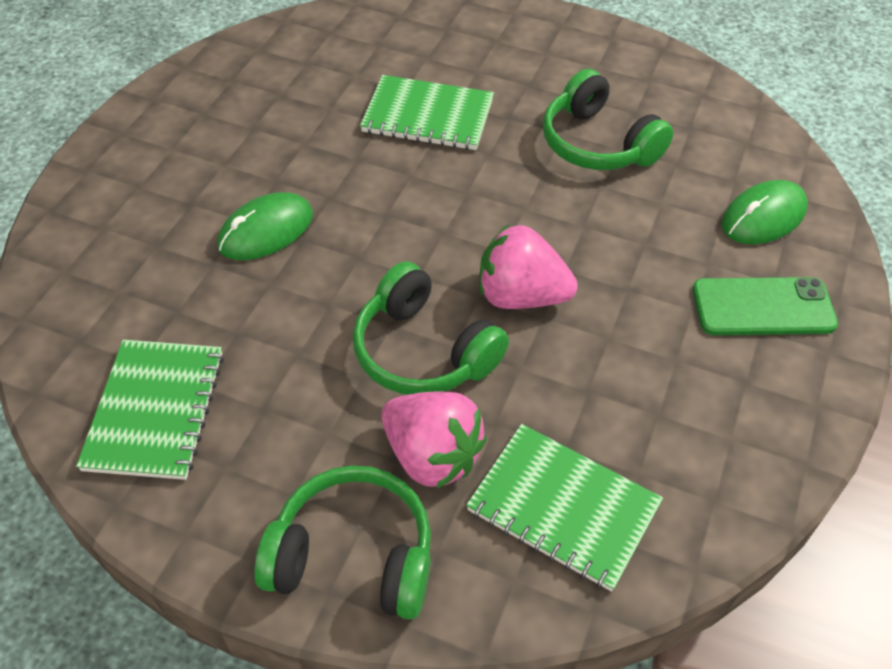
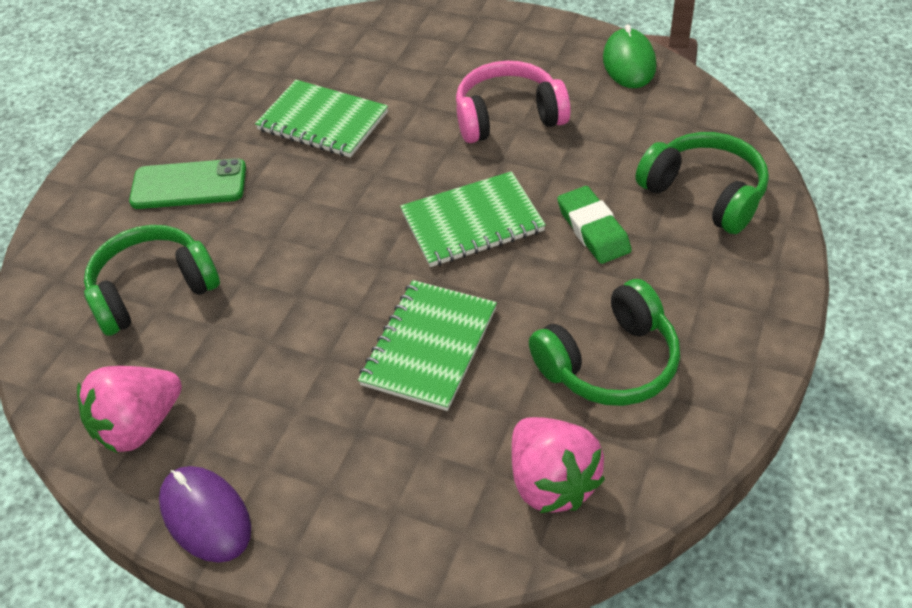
green eraser: none = 0 -> [557,186,631,264] = 1
green mouse: [217,193,313,260] [722,180,808,244] = 2 -> [603,24,656,88] = 1
pink headphones: none = 0 -> [456,61,571,143] = 1
purple mouse: none = 0 -> [159,466,251,563] = 1

